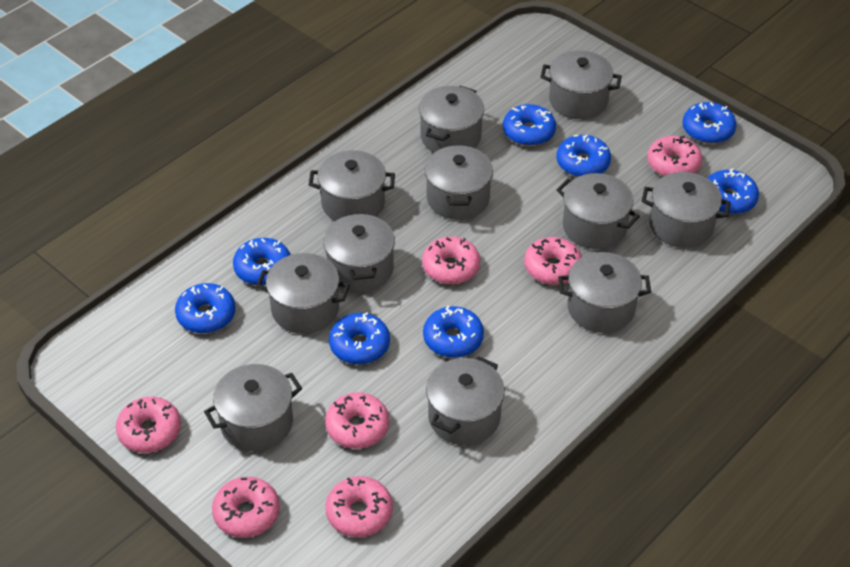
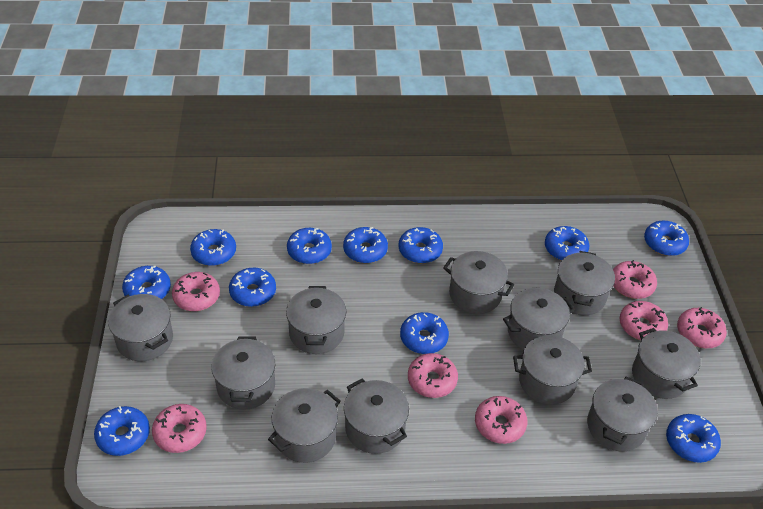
blue donut: [175,283,235,333] [233,238,290,285] [329,313,390,365] [423,306,484,358] [503,104,556,146] [557,135,611,177] [683,102,736,144] [707,168,759,214] = 8 -> [94,406,150,456] [122,266,171,299] [190,229,236,266] [229,268,276,307] [287,228,332,264] [343,227,388,263] [399,227,443,263] [400,312,449,354] [545,226,589,261] [644,221,689,256] [666,414,721,463] = 11

